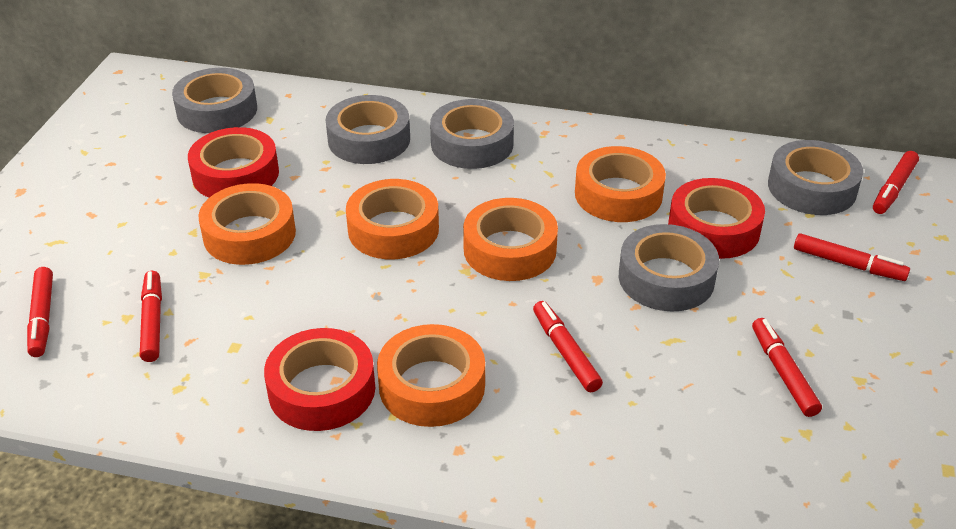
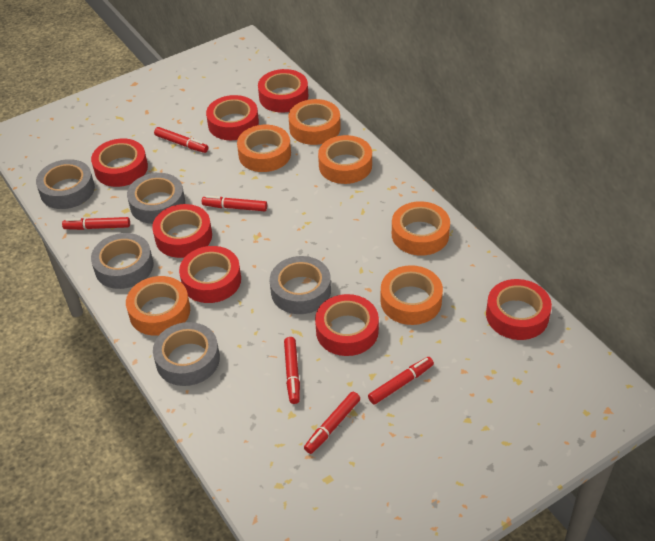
orange tape: [198,183,296,265] [346,179,439,259] [377,324,485,427] [463,198,558,281] [575,146,666,222] = 5 -> [126,276,190,336] [237,125,291,172] [288,99,341,145] [318,135,372,184] [381,265,443,325] [392,201,450,256] = 6
red tape: [188,127,279,198] [264,328,375,431] [668,178,765,259] = 3 -> [91,139,148,187] [152,204,212,258] [179,246,241,303] [206,95,259,140] [258,69,308,113] [315,294,379,356] [486,279,552,340] = 7

